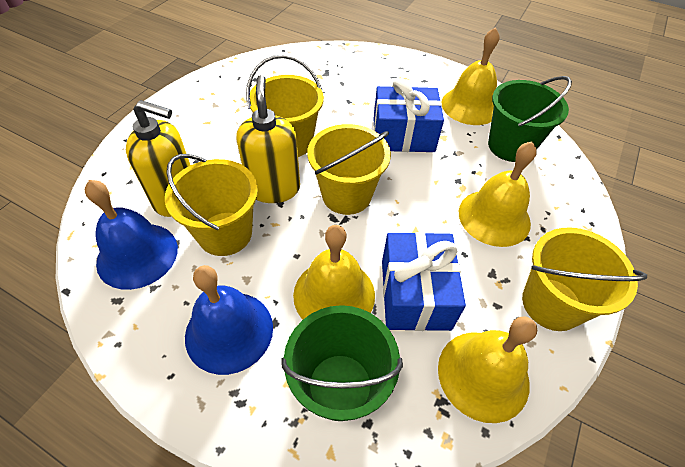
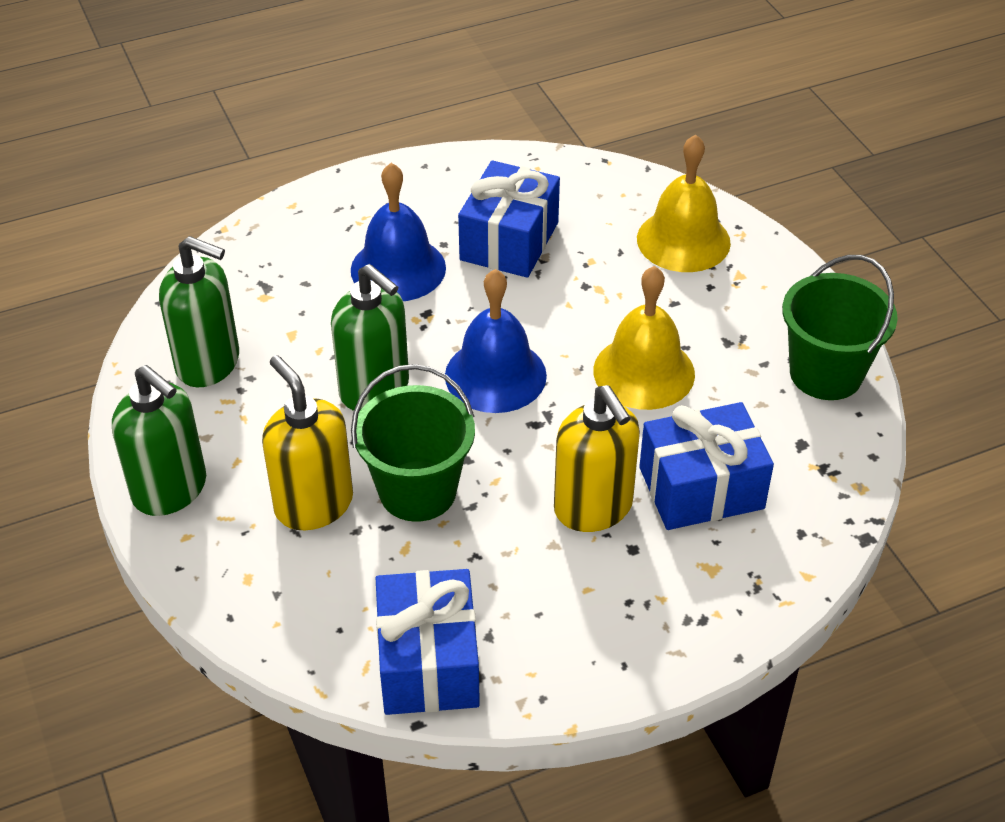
blue gift: [373,78,444,152] [382,232,466,331] = 2 -> [376,569,480,715] [458,160,560,278] [639,402,774,530] = 3
green soap dispenser: none = 0 -> [112,365,206,516] [159,236,239,387] [331,264,409,412] = 3
yellow bell: [293,225,375,319] [438,316,537,423] [442,27,499,125] [459,142,537,247] = 4 -> [593,266,695,410] [637,134,731,272] = 2
yellow bucket: [165,154,258,256] [246,55,324,157] [307,124,391,215] [522,227,647,331] = 4 -> none = 0

